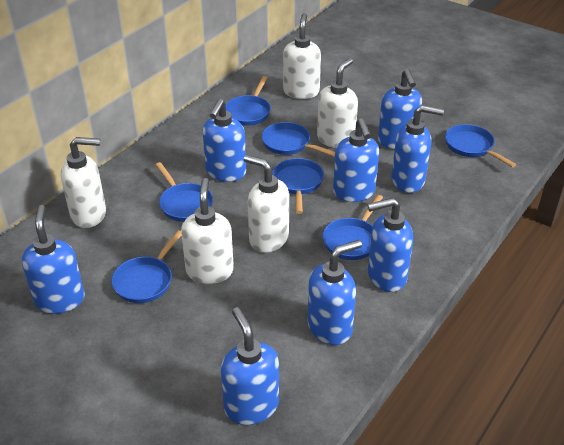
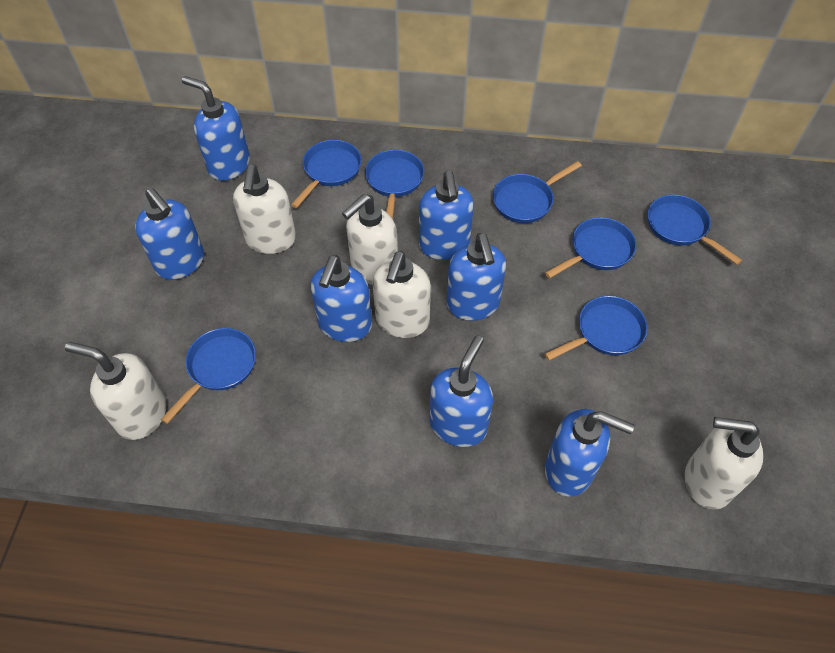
blue soap dispenser: [22,205,85,314] [203,99,246,182] [221,307,279,425] [308,240,362,345] [333,118,379,202] [368,198,413,292] [378,69,422,149] [391,105,444,193] = 8 -> [135,188,204,280] [182,76,250,181] [311,255,372,342] [419,171,474,260] [430,336,493,447] [447,233,506,321] [545,409,634,496] = 7

